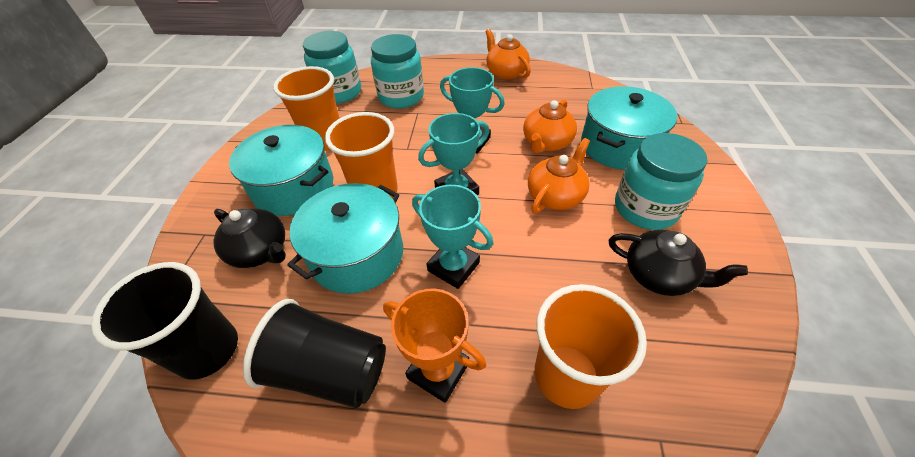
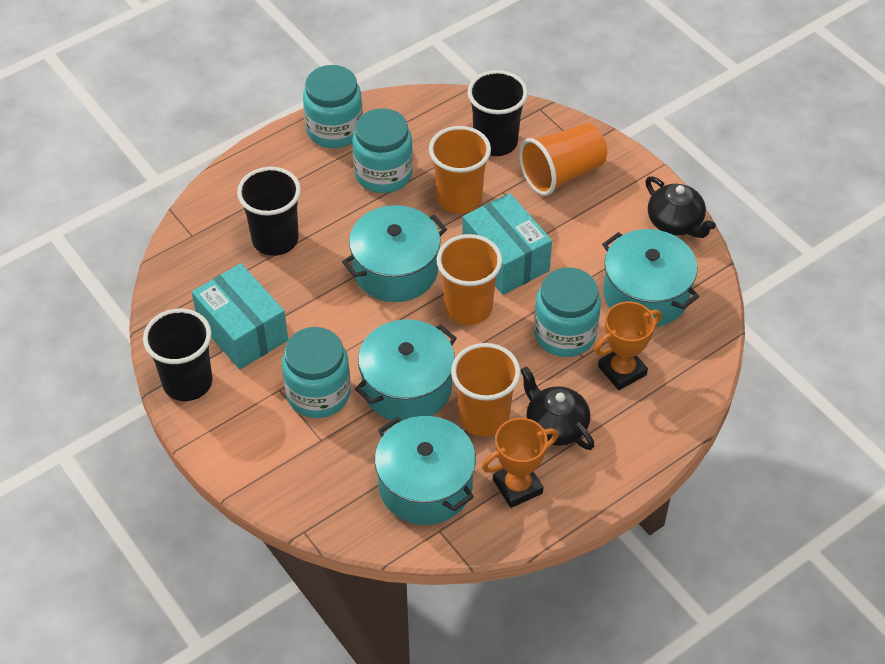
black cup: [91,262,238,379] [243,299,386,408] = 2 -> [143,308,212,401] [237,167,301,256] [467,70,528,156] = 3
orange cup: [273,66,340,151] [325,112,398,198] [535,284,647,409] = 3 -> [429,126,491,214] [437,234,502,325] [451,343,521,437] [519,123,607,196] = 4
orange teapot: [485,29,531,80] [523,99,577,153] [528,138,590,213] = 3 -> none = 0
orange trophy: [383,289,486,403] = 1 -> [482,418,559,508] [594,302,662,390] = 2
turquoise box: none = 0 -> [192,263,288,370] [462,193,552,295] = 2
turquoise jar: [303,31,361,104] [371,34,424,109] [615,133,707,230] = 3 -> [282,327,351,418] [303,65,363,148] [352,108,413,193] [534,268,601,357] = 4
turquoise pot: [229,125,333,216] [287,183,403,294] [581,86,677,170] = 3 -> [342,205,447,302] [355,319,457,421] [375,416,476,525] [602,229,699,327] = 4
turquoise trophy: [412,185,493,289] [418,113,489,195] [440,67,505,154] = 3 -> none = 0

